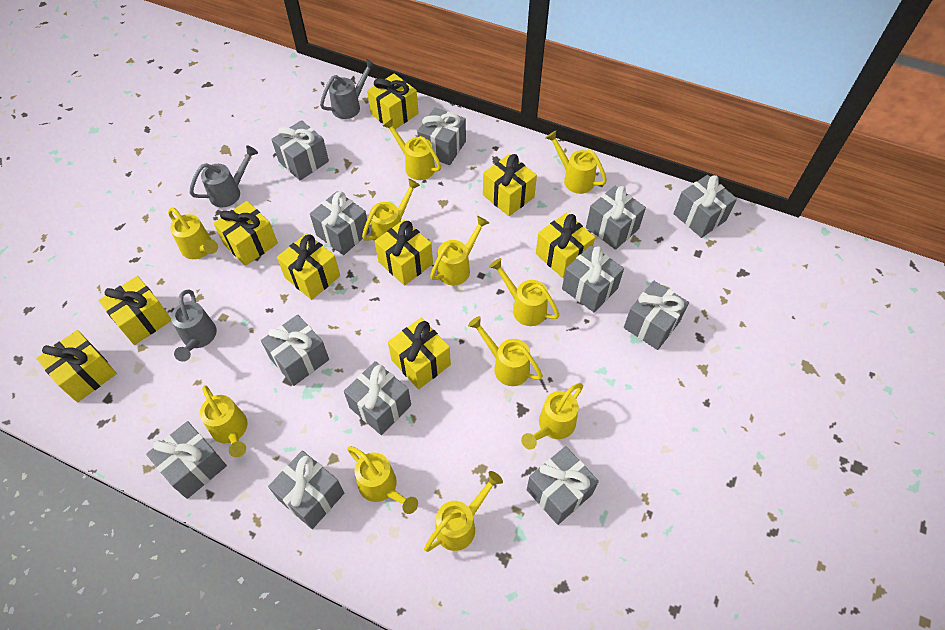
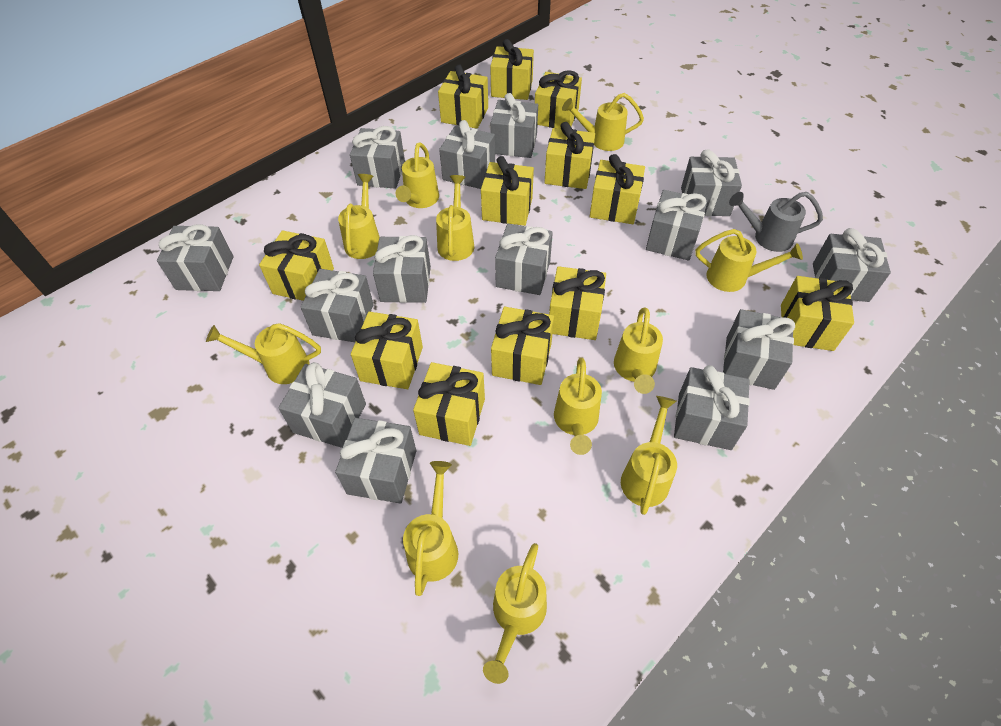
grey gift: [146,421,227,499] [261,314,329,386] [268,451,344,529] [271,120,329,180] [310,191,370,255] [344,361,411,435] [417,108,466,165] [527,446,599,525] [562,245,624,312] [586,186,646,250] [624,281,689,350] [673,175,737,238] = 12 -> [157,224,233,291] [278,362,366,448] [301,269,374,342] [335,418,416,504] [350,126,405,189] [373,235,431,303] [439,120,495,189] [491,93,538,158] [495,224,553,295] [646,190,708,261] [674,365,750,450] [681,150,742,216] [723,309,795,390] [813,228,891,302] = 14
grey watering can: [171,289,217,362] [189,145,258,207] [320,59,376,119] = 3 -> [729,192,823,252] = 1
yellow gift: [36,330,117,402] [99,276,171,345] [214,201,278,266] [277,233,340,300] [367,73,419,129] [374,220,433,286] [388,318,451,389] [483,154,537,216] [536,213,595,278] = 9 -> [259,230,334,301] [351,312,423,389] [413,362,485,446] [438,65,488,129] [481,156,534,226] [490,39,534,100] [491,307,554,385] [535,70,582,129] [544,122,595,189] [549,266,606,340] [590,154,645,224] [781,276,854,351] = 12

